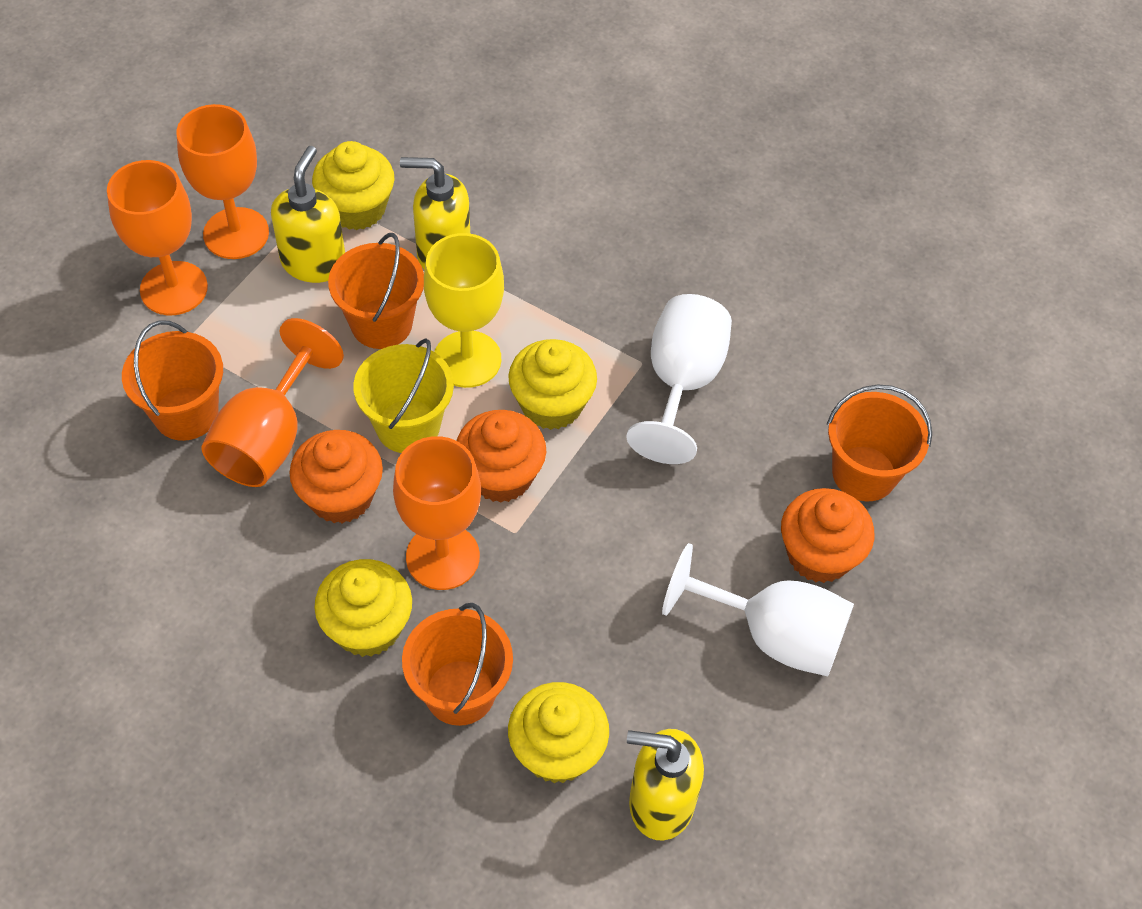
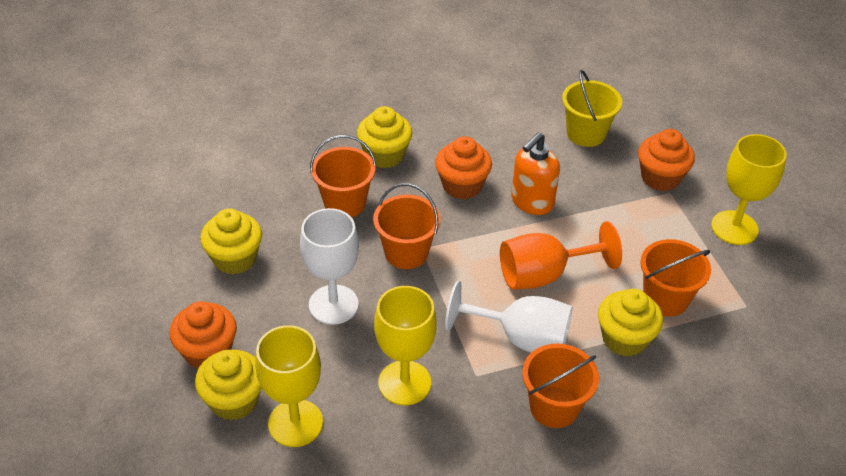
orange goblet: [107,160,208,315] [176,104,269,259] [201,318,344,487] [393,436,481,590] = 4 -> [500,221,622,290] = 1
orange soap dispenser: none = 0 -> [511,132,560,215] = 1
yellow goblet: [424,233,504,388] = 1 -> [255,325,323,447] [374,286,437,405] [711,134,787,245] = 3
yellow soap dispenser: [271,146,345,283] [400,157,470,270] [627,729,704,841] = 3 -> none = 0

